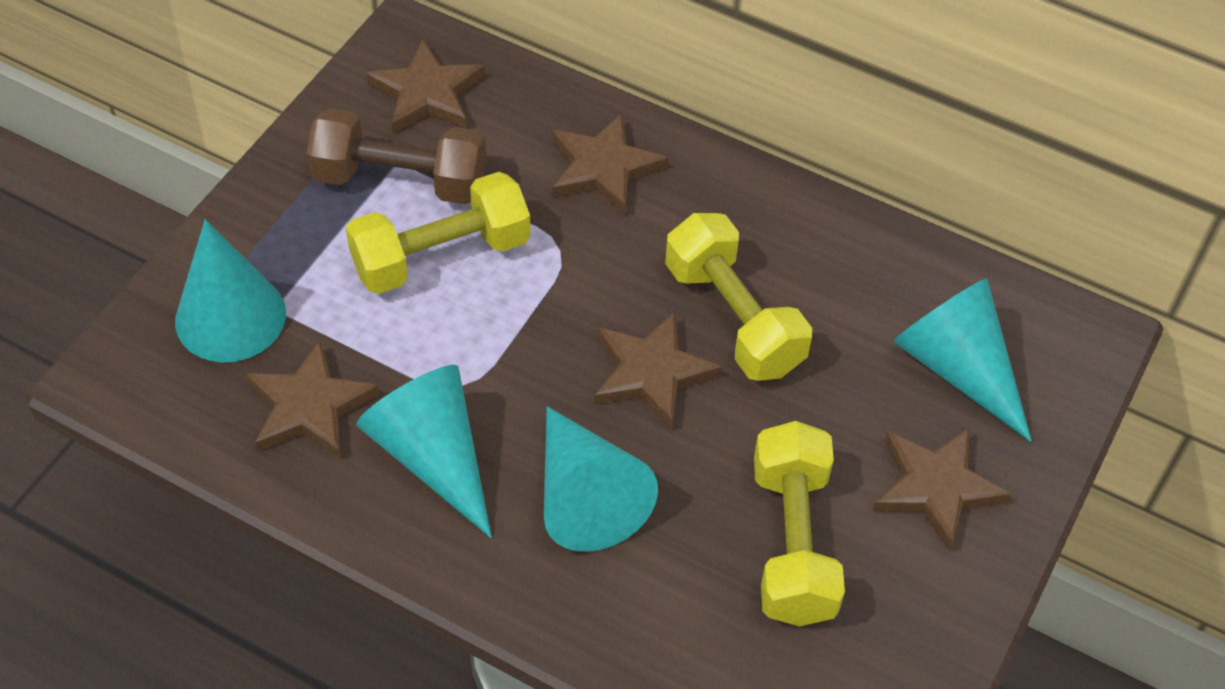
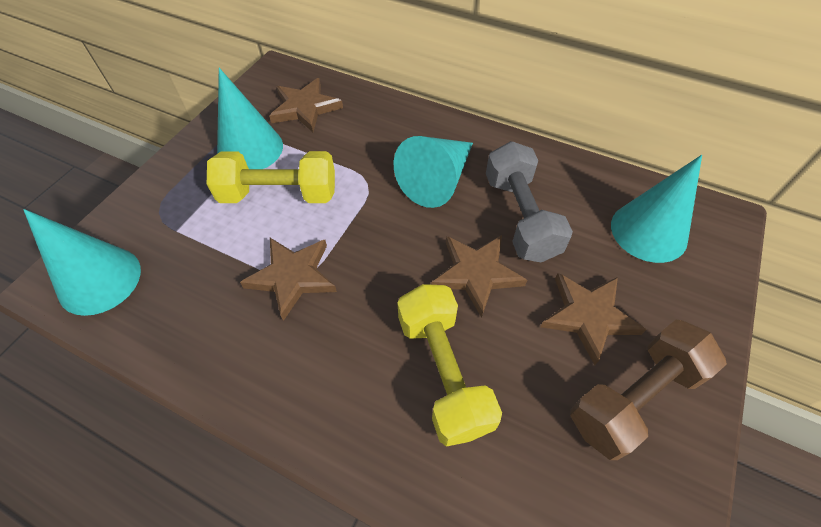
brown star: [245,340,380,459] [366,39,484,133] [552,113,668,214] [594,312,722,429] [873,427,1012,551] = 5 -> [240,238,337,321] [269,78,343,132] [431,235,527,318] [540,273,647,365] = 4
grey dumbbell: none = 0 -> [486,141,573,263] = 1
yellow dumbbell: [346,172,531,294] [665,213,812,381] [754,421,845,626] = 3 -> [207,151,335,203] [398,284,502,447] = 2

